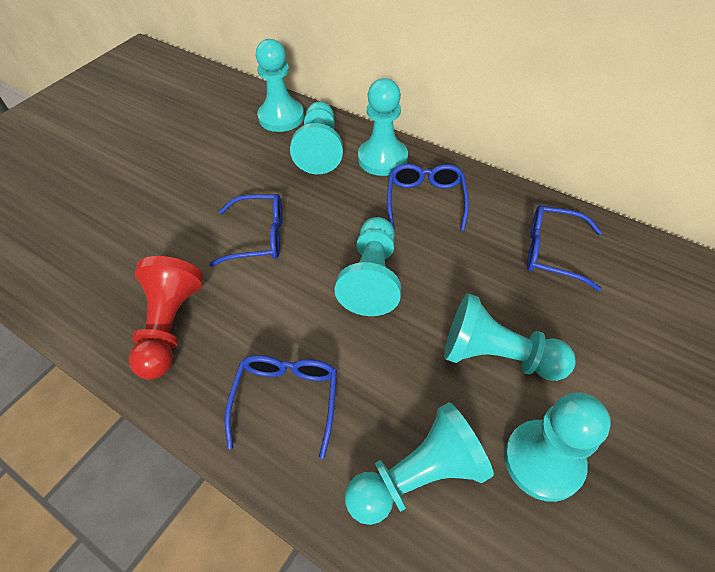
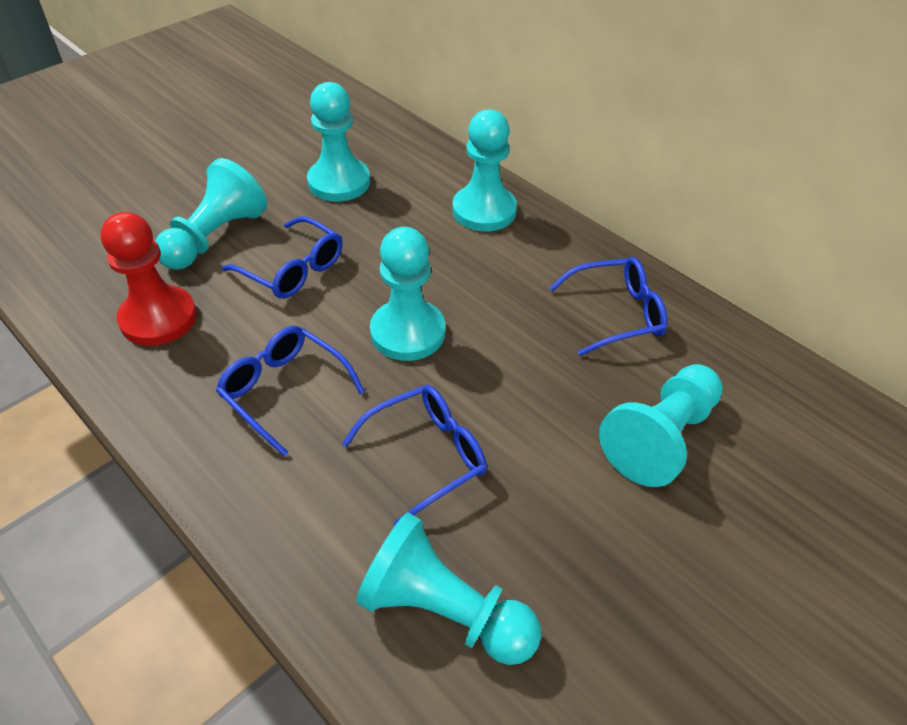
turquoise pawn: [256,39,304,132] [290,101,343,174] [335,217,401,316] [345,402,494,525] [358,78,408,176] [444,293,576,381] [504,392,611,502] = 7 -> [155,158,267,270] [307,82,370,202] [356,512,541,665] [370,227,445,361] [452,109,517,231] [599,364,723,487] = 6

